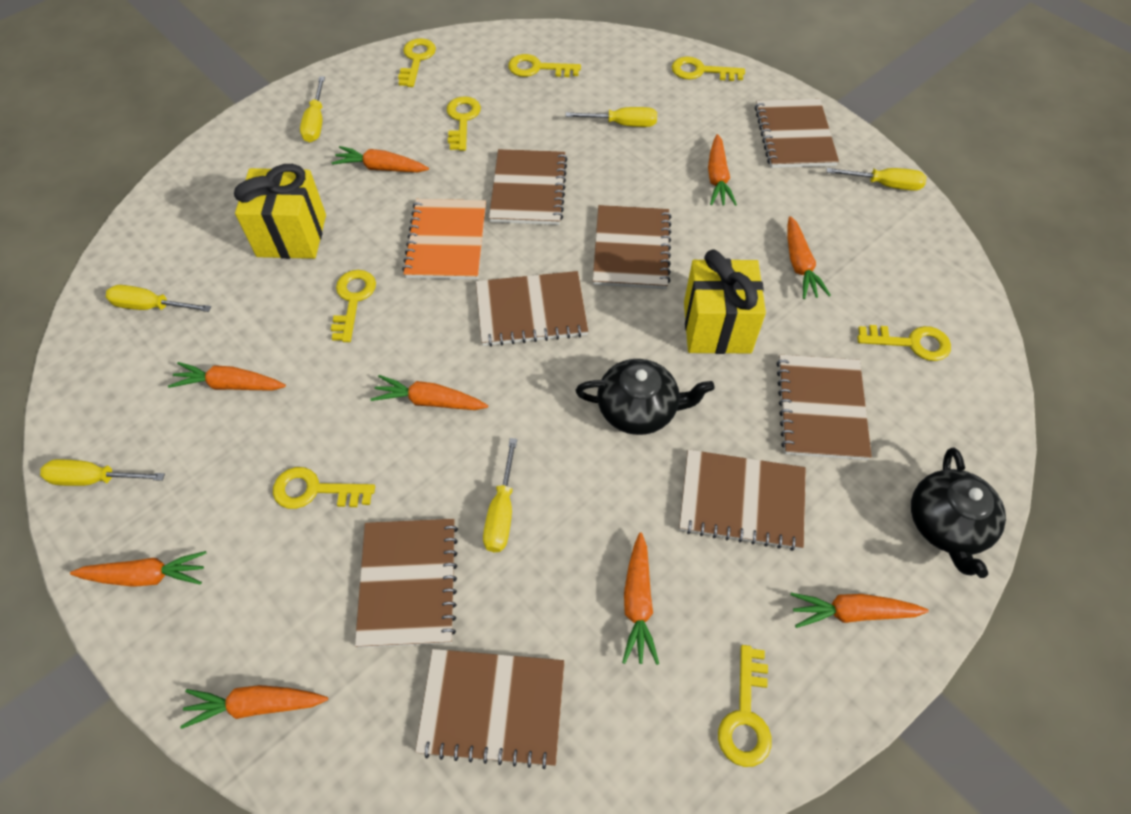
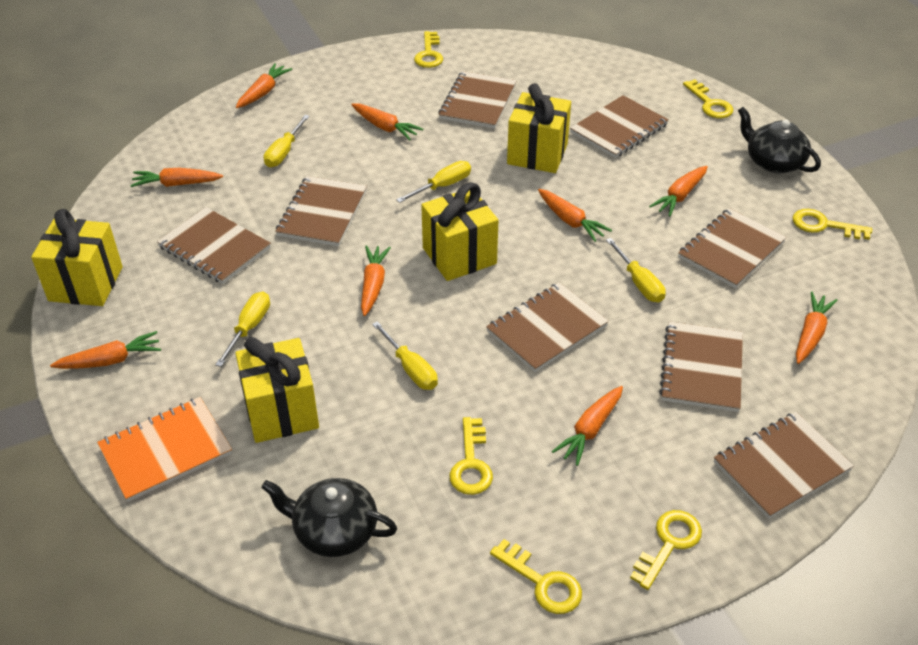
yellow gift: [234,164,326,259] [684,250,766,354] = 2 -> [31,209,123,306] [235,337,319,443] [421,182,498,281] [507,83,571,173] = 4
yellow key: [273,467,375,509] [331,270,376,342] [398,38,436,87] [447,96,481,151] [508,54,581,77] [672,57,745,81] [718,645,772,767] [857,325,951,361] = 8 -> [414,31,443,68] [449,417,493,495] [490,539,582,614] [630,510,702,590] [683,80,733,118] [792,209,872,240] = 6
yellow screwdriver: [40,459,165,486] [106,285,211,312] [300,76,325,142] [483,438,517,552] [566,107,657,127] [827,168,927,191] = 6 -> [215,292,270,367] [264,115,310,167] [372,321,438,390] [396,161,471,203] [606,238,666,303] = 5

